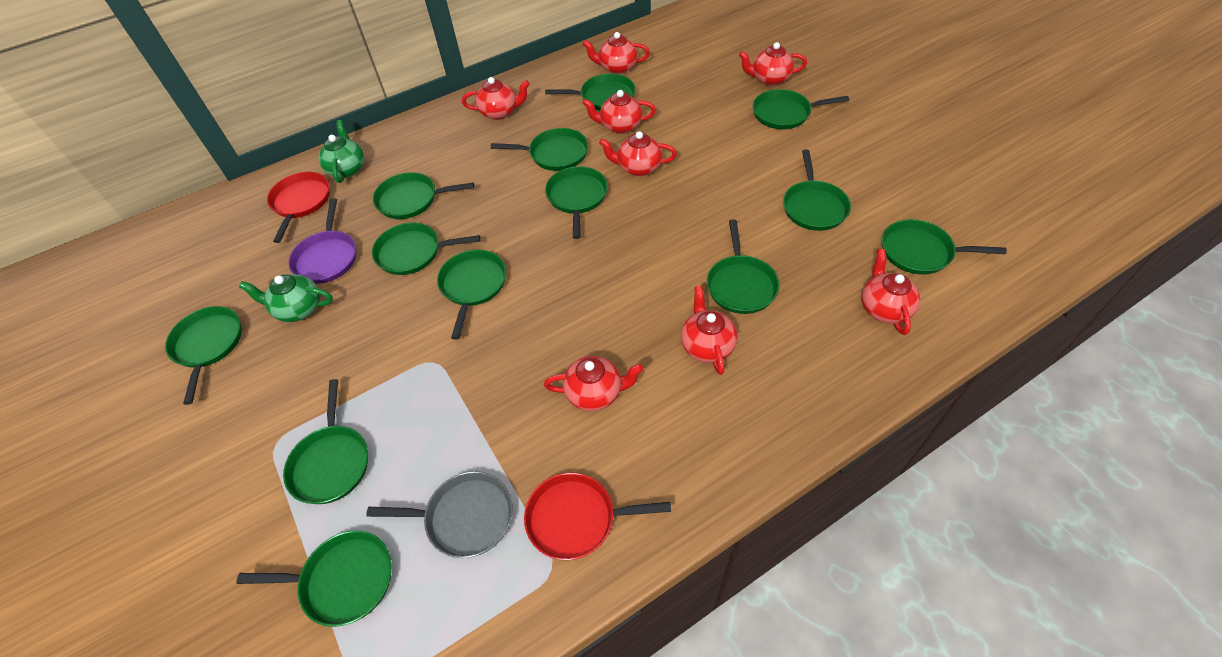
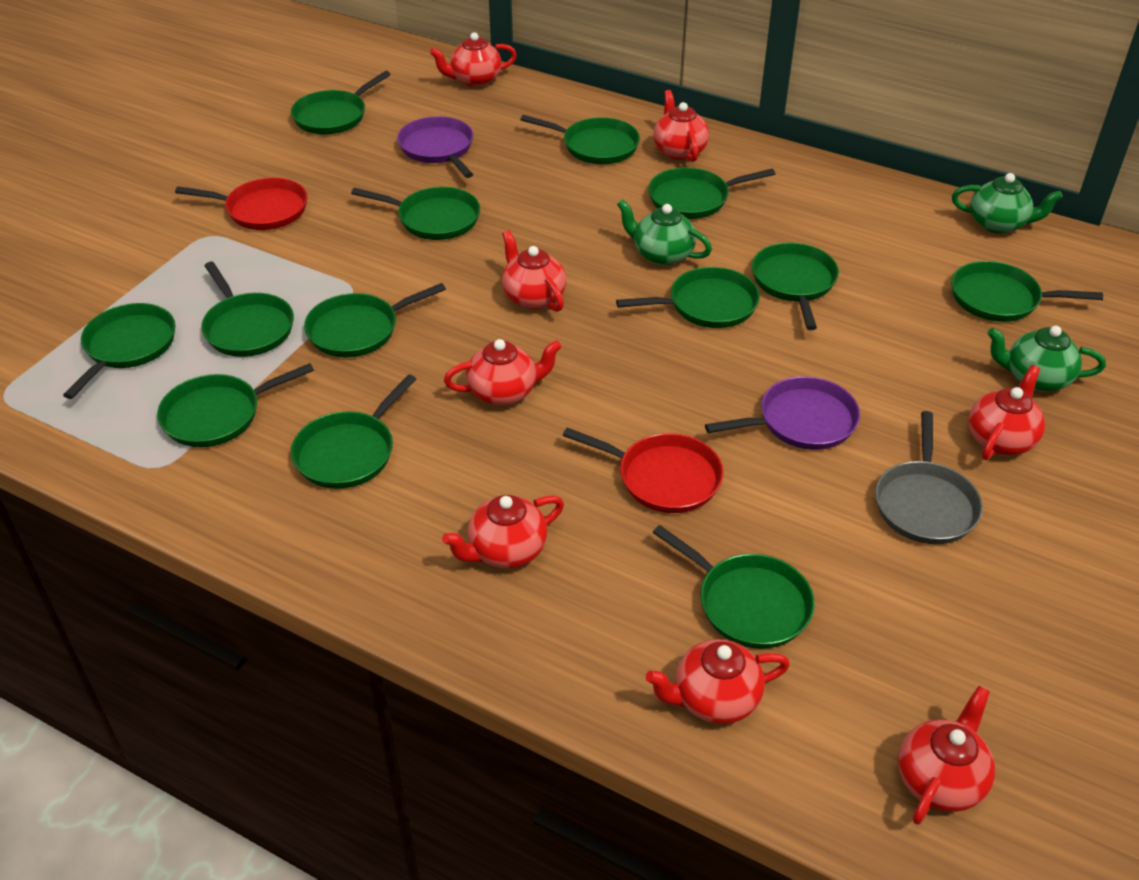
green teapot: [239,274,333,322] [319,120,364,183] = 2 -> [617,199,712,266] [952,173,1063,234] [987,326,1106,392] = 3
purple pan: [288,198,356,284] = 1 -> [397,116,473,178] [705,376,860,450] = 2

